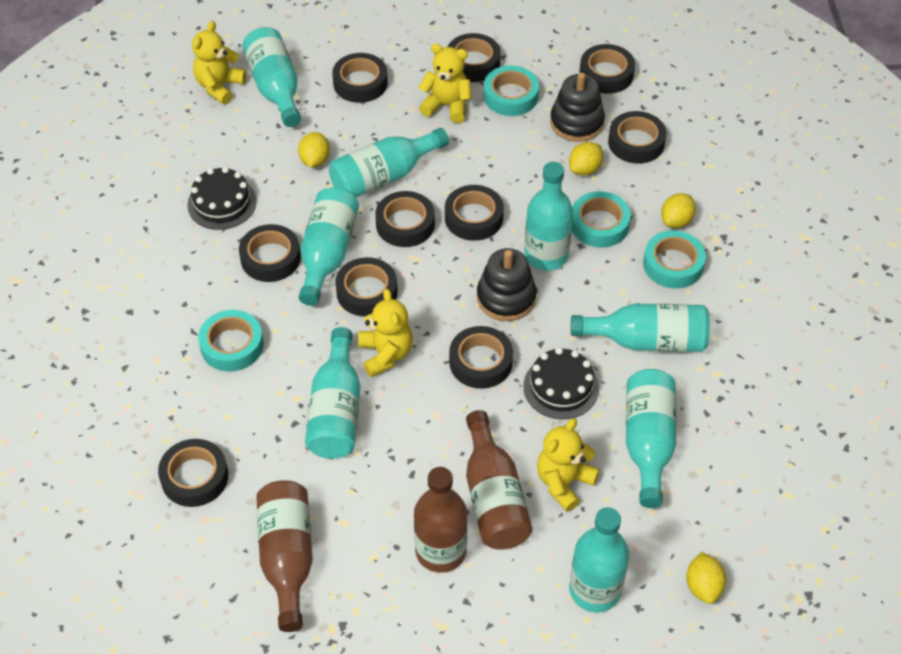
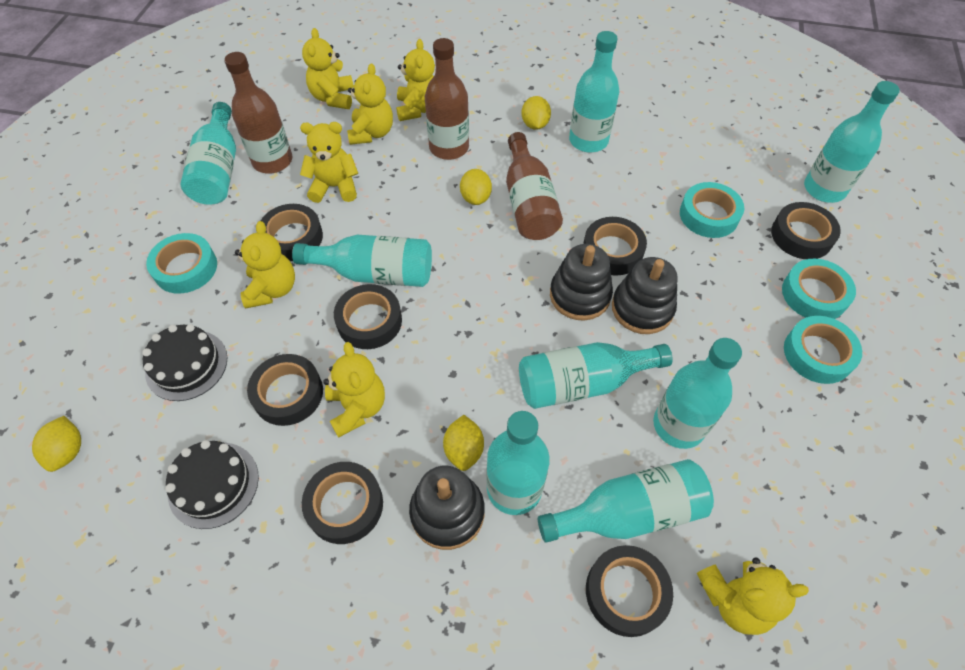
black stacking toy: [477,248,536,321] [550,73,605,142] = 2 -> [409,466,485,550] [550,244,613,321] [612,257,678,334] = 3
black tape: [158,439,228,507] [239,224,301,282] [332,53,388,103] [335,257,398,317] [375,191,435,247] [445,185,504,241] [448,33,501,82] [449,326,513,389] [579,44,635,94] [608,111,667,164] = 10 -> [247,354,323,426] [261,204,323,261] [302,462,383,544] [334,284,402,349] [583,217,647,276] [586,545,673,637] [771,202,841,259] = 7
yellow teddy bear: [192,21,246,104] [358,289,413,377] [419,44,472,123] [537,418,599,512] = 4 -> [235,221,295,309] [300,122,358,203] [302,28,354,109] [323,342,385,438] [347,63,393,145] [396,39,435,121] [697,557,809,635] = 7

